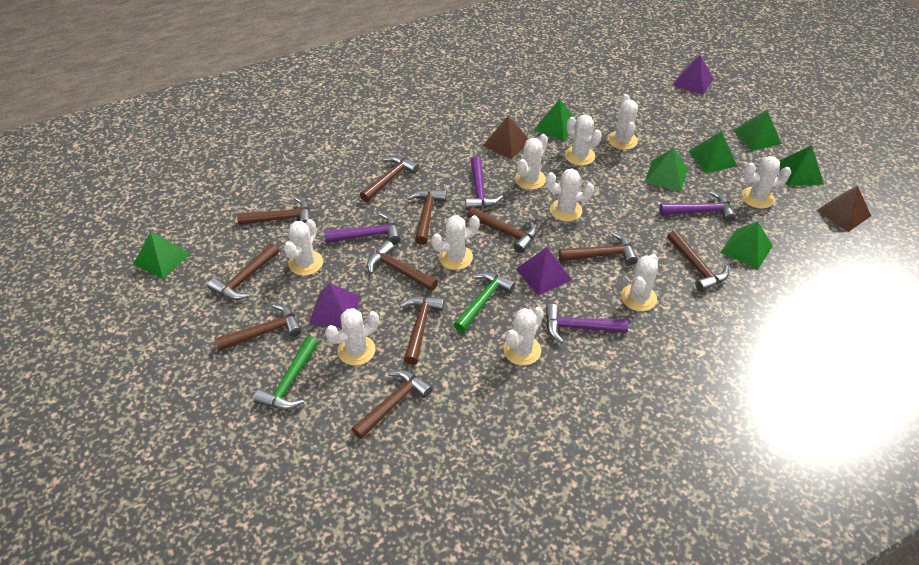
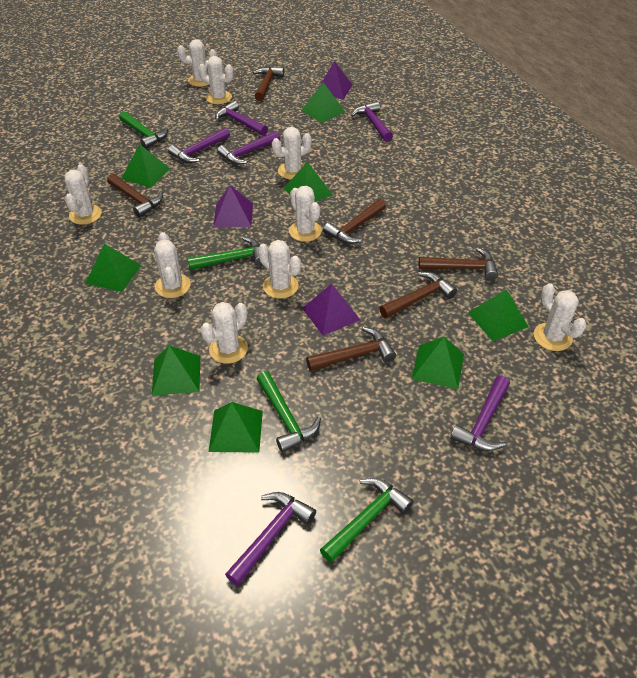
brown hammer: [208,243,279,300] [214,304,302,351] [237,197,311,225] [352,370,433,439] [360,156,419,202] [367,240,438,291] [400,296,445,365] [407,189,447,245] [467,207,537,253] [559,232,638,265] [667,230,729,292] = 11 -> [107,174,163,217] [253,66,284,101] [306,327,396,371] [323,199,386,244] [379,272,457,318] [418,248,498,281] = 6
brown pyramid: [483,116,528,159] [816,186,871,232] = 2 -> none = 0
green hammer: [254,337,318,410] [454,272,516,332] = 2 -> [119,111,168,149] [188,236,262,270] [257,371,321,453] [320,478,414,563] = 4
green pyramid: [133,231,191,279] [534,99,576,141] [645,148,688,191] [688,131,737,173] [721,221,773,269] [733,110,782,151] [779,145,824,186] = 7 -> [85,244,141,292] [121,144,170,188] [152,345,200,396] [209,402,263,453] [283,162,333,202] [301,82,345,123] [412,337,464,389] [468,289,529,341] = 8
purple hammer: [324,213,401,244] [465,157,503,210] [546,304,628,343] [659,191,736,222] = 4 -> [168,128,230,163] [215,101,268,136] [217,131,280,165] [225,492,316,586] [351,101,393,142] [450,375,510,451] = 6
white cactus: [284,219,323,276] [325,308,379,366] [431,215,480,270] [503,307,544,366] [515,134,548,190] [546,169,594,222] [565,115,602,166] [608,94,638,150] [621,254,658,311] [742,156,791,209] = 10 -> [65,164,102,225] [154,232,191,298] [177,39,217,87] [198,56,233,104] [200,302,248,364] [258,240,301,299] [272,127,312,180] [289,186,322,242] [534,283,586,351] = 9

